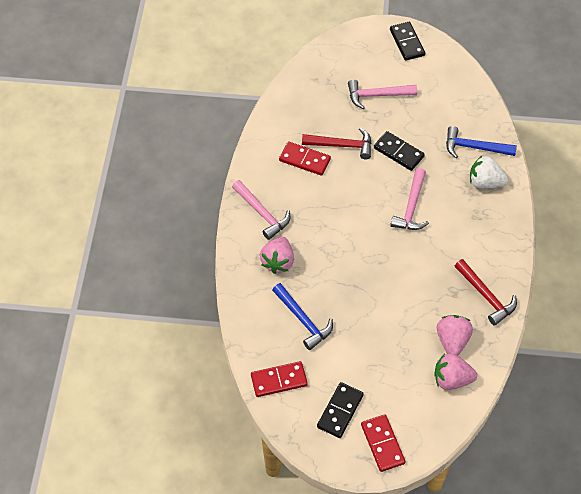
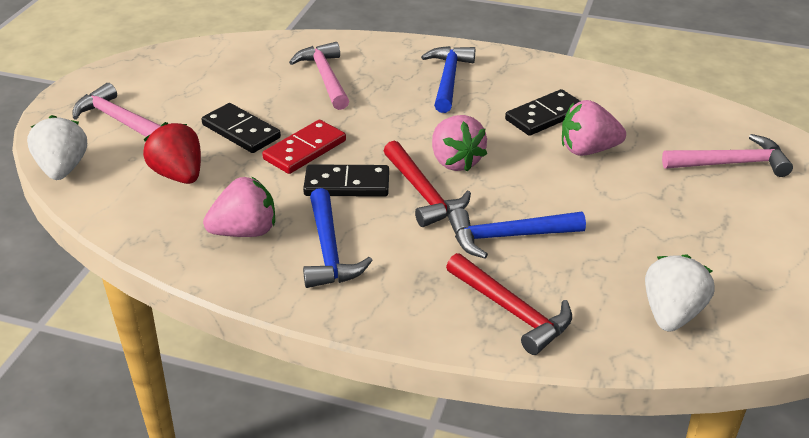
blue hammer: [272,283,333,350] [446,126,517,158] = 2 -> [303,188,373,288] [421,46,475,113] [449,208,586,258] = 3
red domino: [251,361,308,397] [279,141,331,176] [361,414,406,472] = 3 -> [262,120,346,174] = 1
red strawberry: none = 0 -> [143,122,201,184] = 1
white strawberry: [470,156,508,189] = 1 -> [27,115,87,180] [645,254,715,332] = 2

